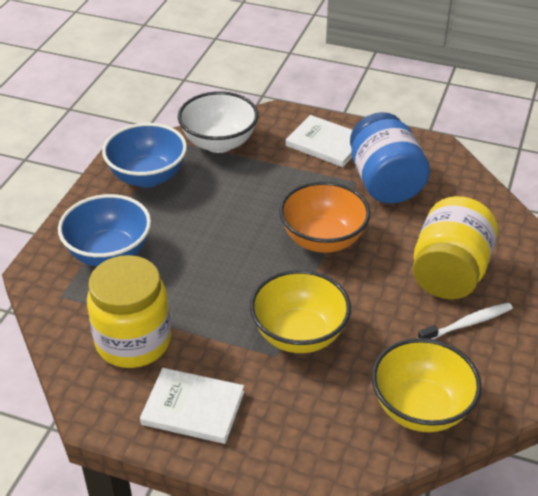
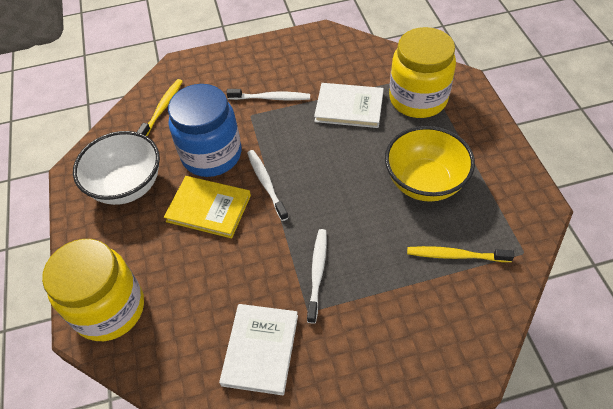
blue bowl: [58,194,151,267] [102,123,187,187] = 2 -> none = 0
orange bowl: [279,181,370,253] = 1 -> none = 0
white toothbrush: [417,302,513,339] = 1 -> [226,89,310,100] [247,150,289,221] [307,229,327,324] = 3
yellow book: none = 0 -> [164,176,251,238] = 1
yellow bowl: [250,270,351,353] [372,338,482,432] = 2 -> [385,126,475,202] = 1
yellow toothbrush: none = 0 -> [137,79,183,136] [407,246,514,262] = 2

